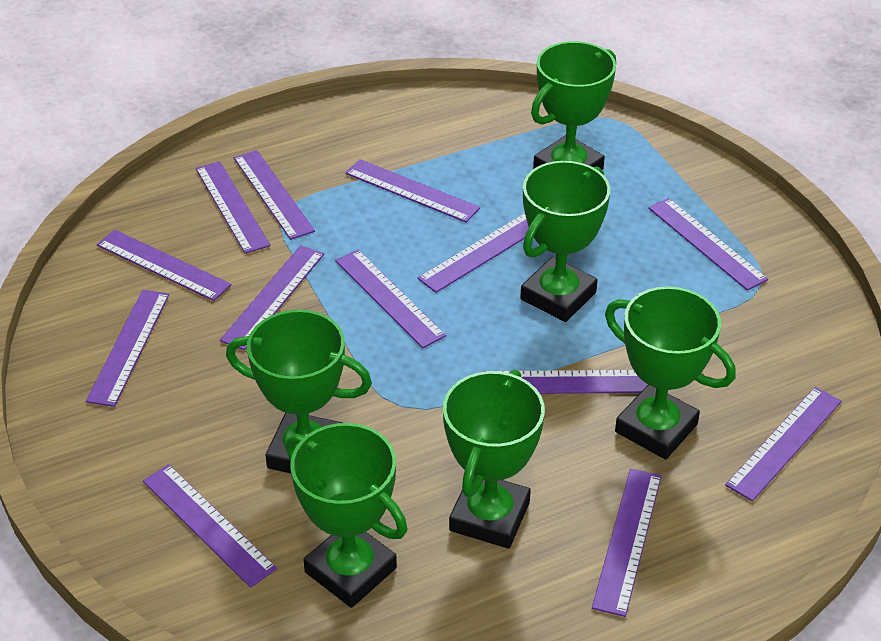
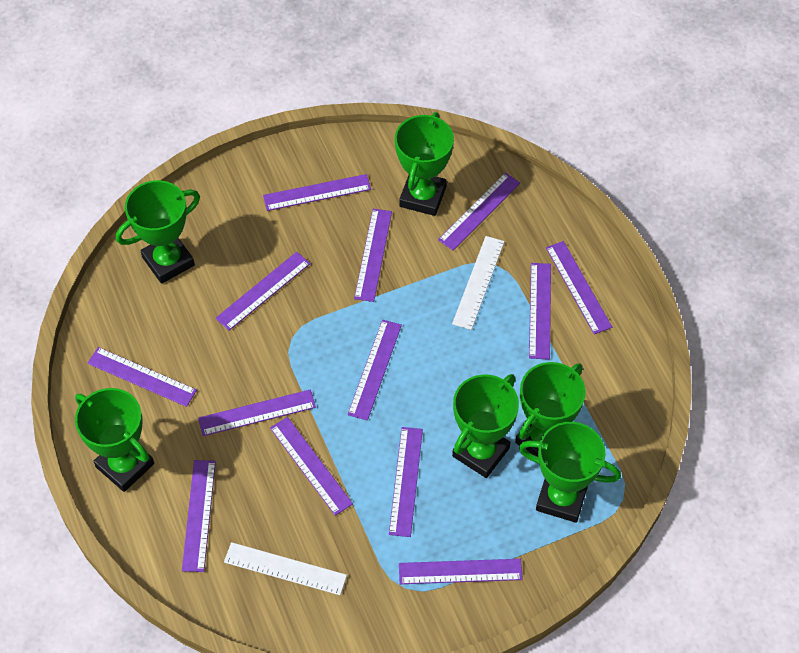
white ruler: none = 0 -> [224,542,347,595] [452,236,505,330] = 2

